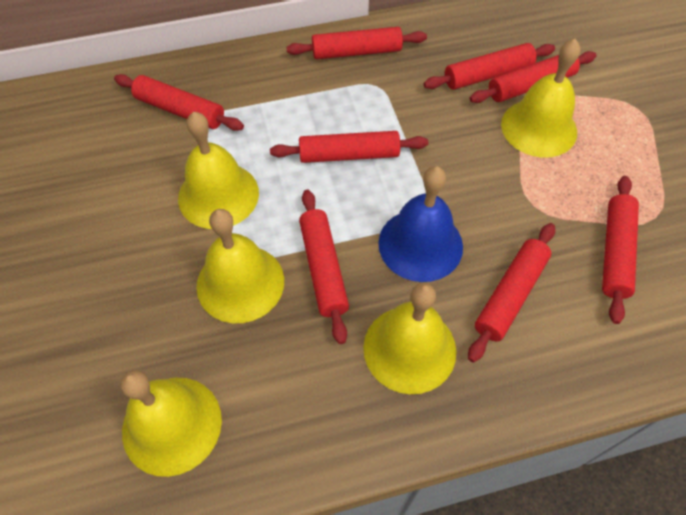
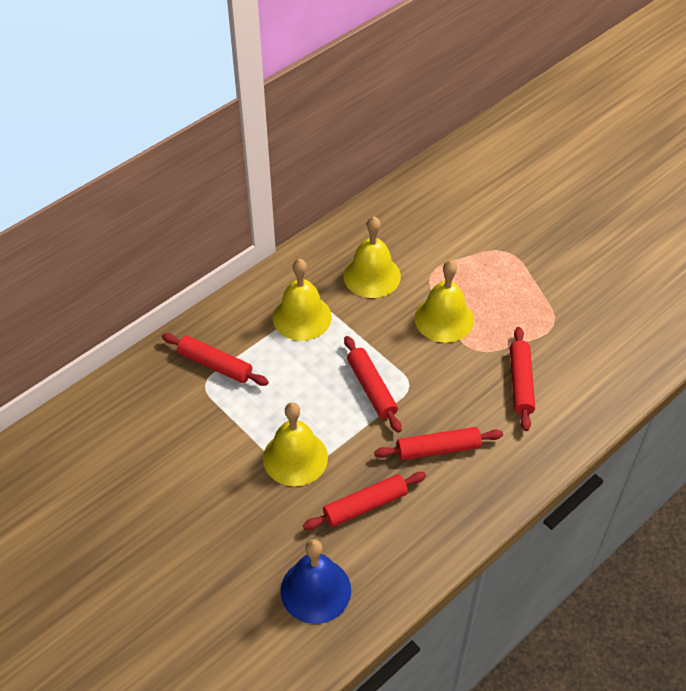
red rolling pin: [114,74,244,131] [270,131,428,163] [286,27,427,59] [299,190,349,344] [424,43,555,90] [468,223,555,362] [469,51,596,103] [602,176,639,324] = 8 -> [162,333,269,386] [303,472,426,530] [344,336,402,433] [374,427,503,460] [510,327,535,431] = 5
yellow bell: [120,370,222,477] [178,112,259,229] [196,209,284,323] [363,283,456,394] [501,39,581,158] = 5 -> [263,402,328,486] [273,259,332,341] [343,216,401,298] [414,260,474,343] = 4

